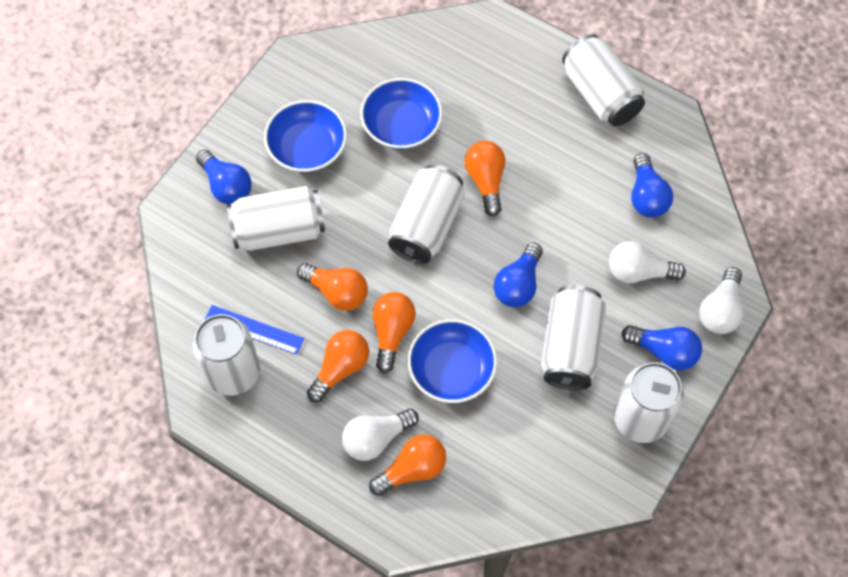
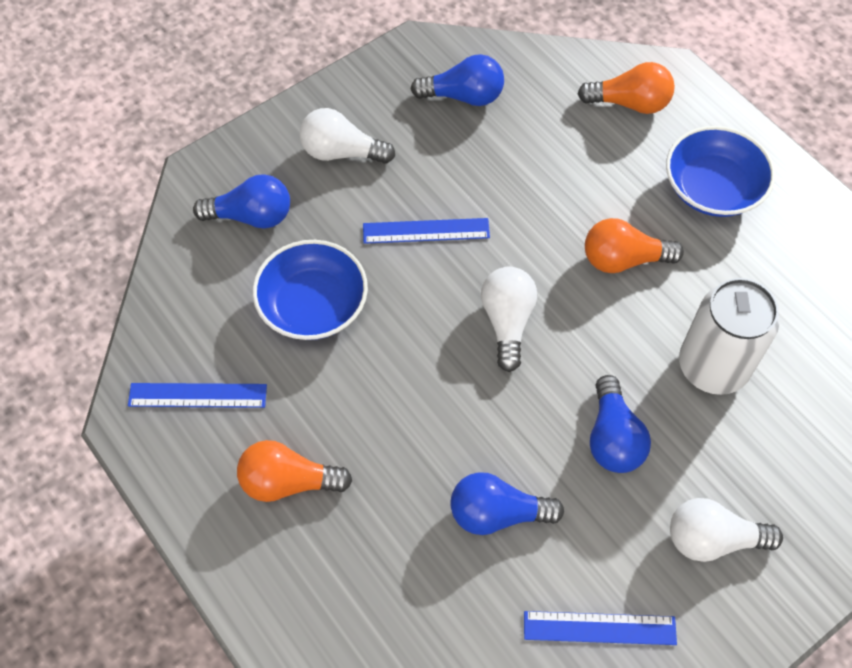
blue bowl: [264,100,347,172] [360,78,442,149] [408,319,497,403] = 3 -> [253,240,368,340] [666,126,775,217] = 2
blue ruler: [204,305,304,355] = 1 -> [128,383,267,408] [363,218,490,244] [524,611,677,645] = 3
orange light bulb: [297,263,368,311] [307,330,369,403] [369,434,446,496] [372,292,416,373] [464,141,505,216] = 5 -> [237,440,352,502] [577,62,675,114] [585,218,684,273] = 3
white can: [193,314,260,396] [227,186,325,251] [388,164,465,264] [541,285,606,390] [562,34,645,126] [614,362,684,443] = 6 -> [679,278,779,395] = 1

